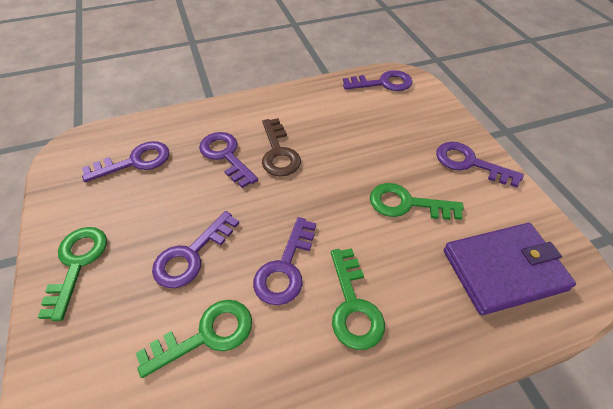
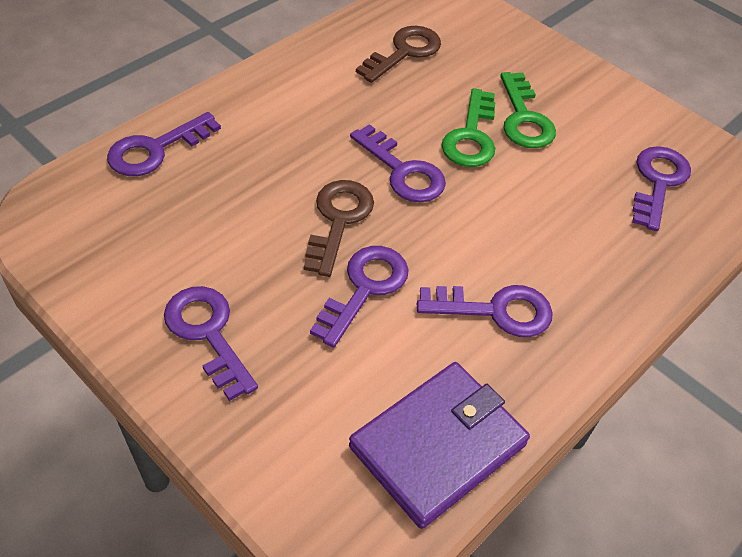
brown key: [262,118,301,176] = 1 -> [304,180,374,277] [356,26,441,83] = 2
green key: [38,227,107,321] [136,300,252,378] [331,248,385,350] [370,183,464,220] = 4 -> [441,88,495,167] [500,72,556,148] = 2

